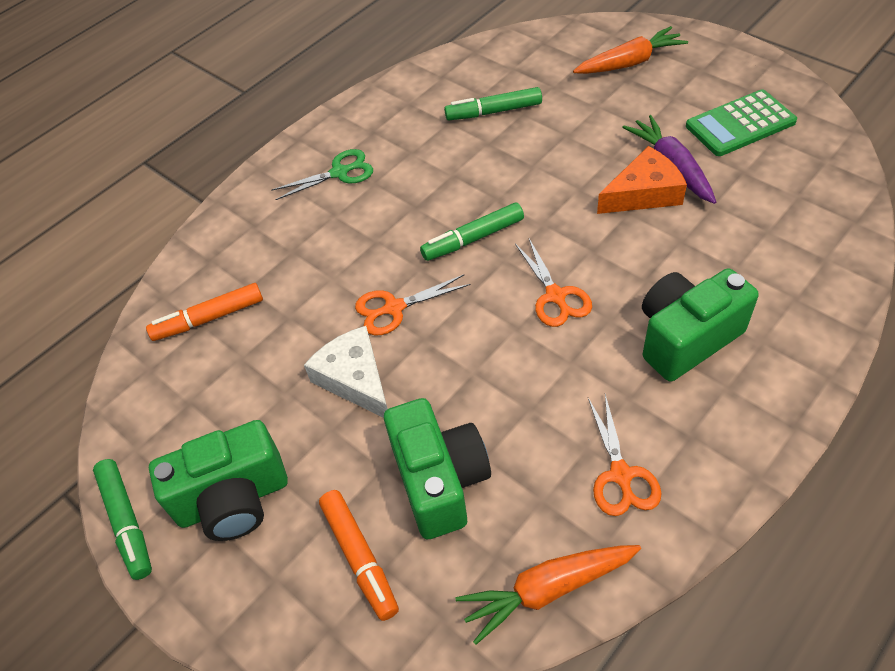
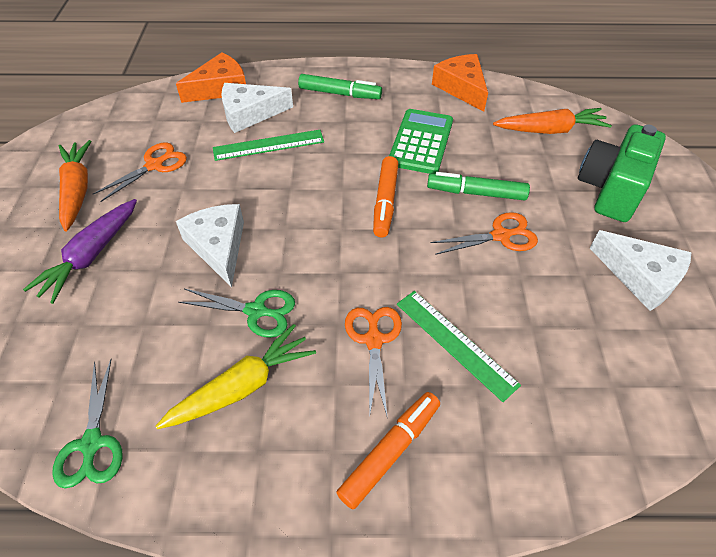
green camera: [149,420,288,541] [384,398,491,539] [642,268,759,382] = 3 -> [578,124,666,222] = 1
green marker: [93,459,152,580] [420,203,524,261] [444,87,542,120] = 3 -> [298,74,382,99] [427,172,530,201] = 2
green ruler: none = 0 -> [213,130,324,161] [397,291,521,402] = 2
green scissors: [271,149,373,200] = 1 -> [52,359,123,488] [178,289,295,338] = 2
orange cheese: [597,146,687,214] = 1 -> [176,52,246,103] [432,54,488,112] = 2
white cheese: [304,326,388,418] = 1 -> [176,204,244,288] [221,83,293,133] [590,230,691,311] = 3
yellow carrot: none = 0 -> [155,324,316,429] = 1

